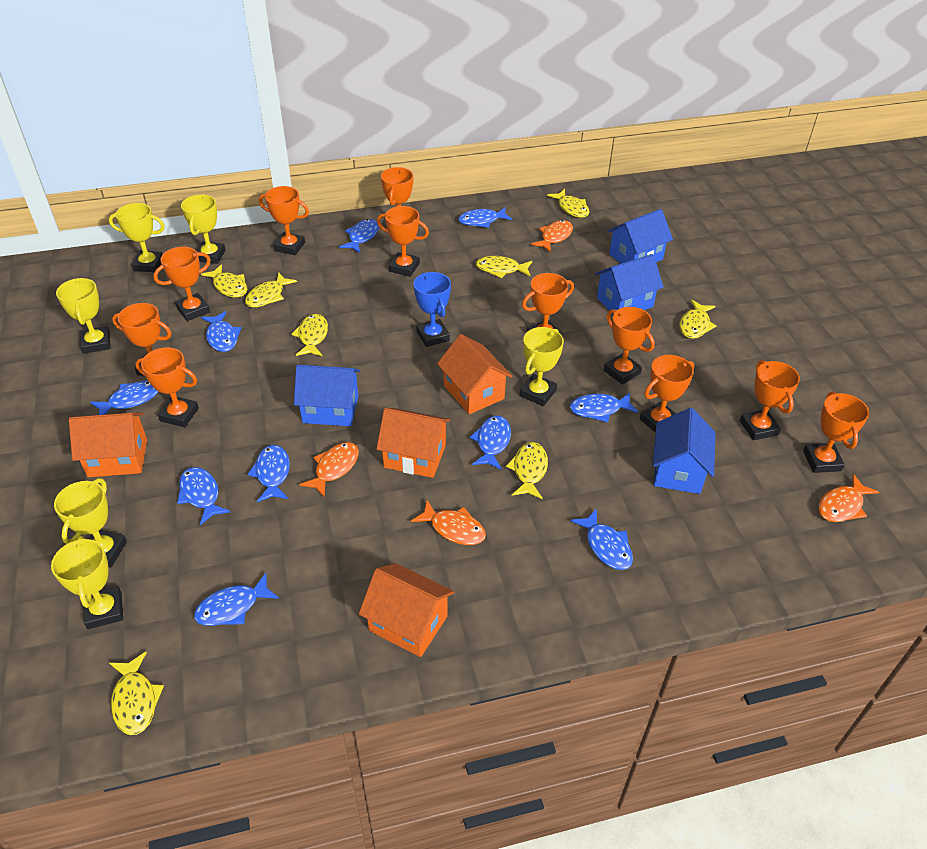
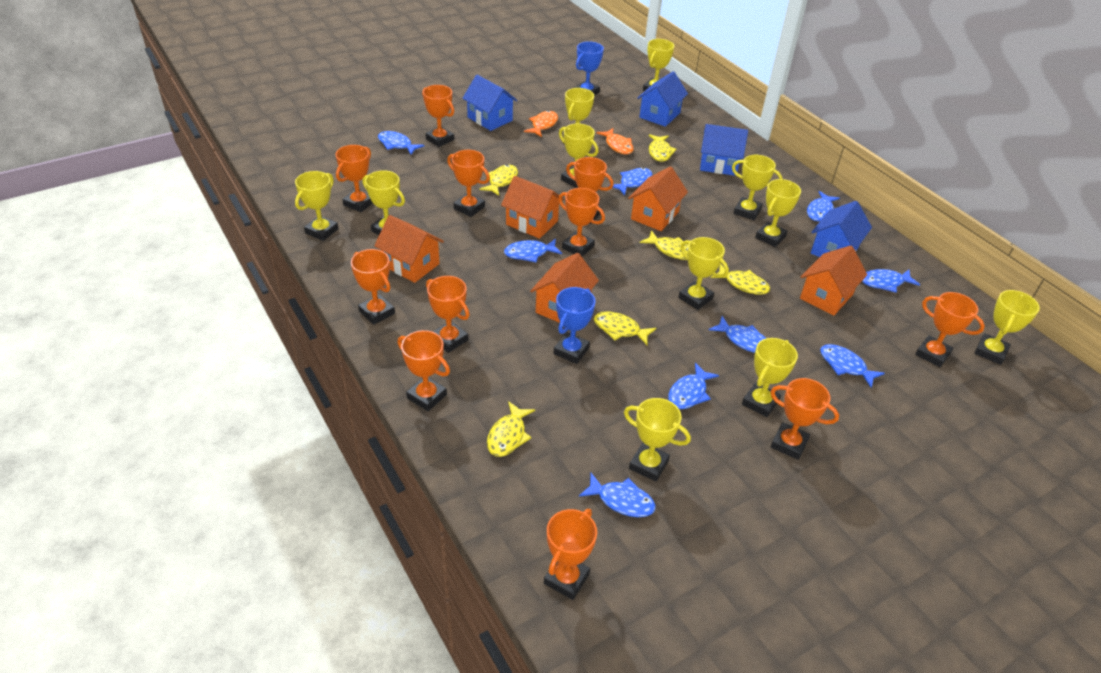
blue fish: [90,381,158,415] [177,467,230,525] [194,573,279,626] [201,311,241,352] [247,445,290,502] [339,219,379,253] [458,207,512,228] [470,416,511,470] [570,393,638,422] [570,509,633,570] = 10 -> [378,131,424,155] [504,239,562,263] [579,473,656,517] [608,168,653,195] [668,363,719,409] [709,316,767,353] [807,191,840,222] [820,344,885,388] [862,269,920,293] = 9
blue trophy: [413,272,451,347] = 1 -> [553,287,596,364] [574,41,604,96] = 2
orange fish: [299,442,359,498] [411,500,486,545] [531,220,573,253] [818,474,879,522] = 4 -> [524,110,558,137] [596,128,634,154] = 2
orange house: [69,412,147,477] [359,563,454,657] [376,408,451,478] [437,334,513,414] = 4 -> [374,215,444,283] [501,176,564,239] [530,253,599,323] [628,167,688,231] [800,245,867,316] = 5
yellow fish: [109,652,164,735] [201,264,247,298] [245,273,297,308] [291,314,328,356] [476,256,532,278] [506,442,548,499] [547,189,590,218] [679,299,717,339] = 8 -> [480,165,518,196] [487,401,535,457] [594,311,656,345] [640,230,688,260] [649,134,677,162] [710,264,770,295] = 6
yellow trophy: [51,536,123,629] [54,478,127,568] [56,278,110,354] [109,203,165,272] [181,195,226,264] [520,327,564,406] = 6 -> [295,171,339,241] [362,170,405,235] [559,124,598,188] [563,88,594,144] [624,398,691,481] [643,39,674,91] [678,237,729,310] [732,155,783,220] [742,338,798,417] [755,179,801,247] [974,290,1040,365] = 11

